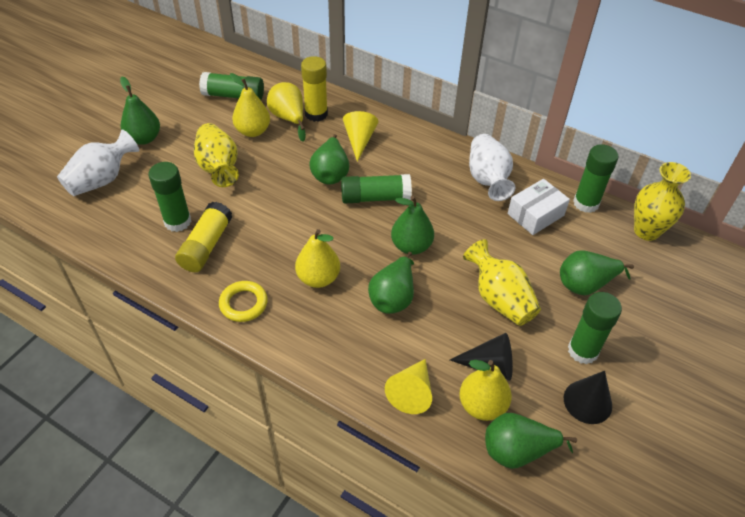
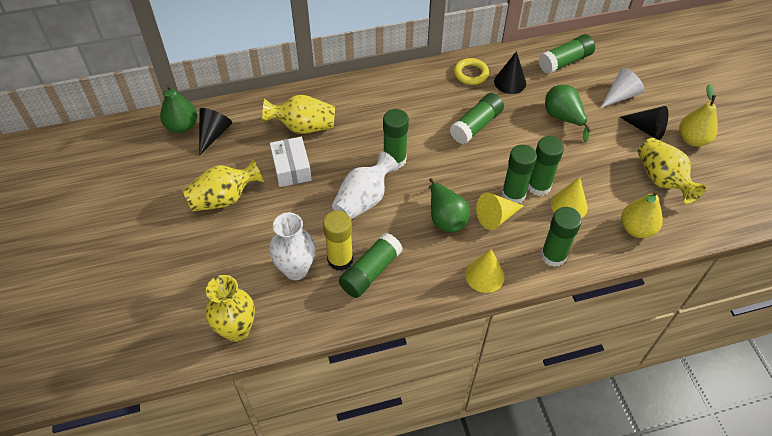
black cone: [450,333,513,381] [564,371,612,424] = 2 -> [199,108,232,156] [494,51,526,94] [620,106,668,140] = 3
green glue stick: [148,162,191,232] [199,72,264,100] [341,174,412,203] [568,292,622,364] [573,144,618,213] = 5 -> [339,233,403,298] [383,109,409,168] [450,93,504,144] [502,145,537,203] [528,136,564,196] [539,34,595,74] [541,207,582,267] = 7
green pear: [120,77,160,145] [309,134,349,185] [368,252,414,314] [391,196,434,255] [485,413,577,469] [560,250,634,295] = 6 -> [160,84,197,133] [428,178,470,232] [545,85,591,142] = 3
white cone: none = 0 -> [601,68,645,108] = 1
yellow cone: [343,111,378,162] [385,359,432,414] = 2 -> [465,249,505,293] [476,193,524,230] [551,177,588,218] = 3
yellow glue stick: [175,202,232,272] [301,56,328,122] = 2 -> [323,211,353,271] = 1
yellow pear: [230,73,270,137] [267,82,306,141] [295,229,340,288] [459,360,512,421] = 4 -> [621,190,663,238] [679,84,718,147] = 2
yellow vase: [194,123,239,187] [463,239,541,326] [634,162,691,241] = 3 -> [183,159,264,211] [205,275,255,342] [262,94,335,134] [638,138,706,204] = 4

